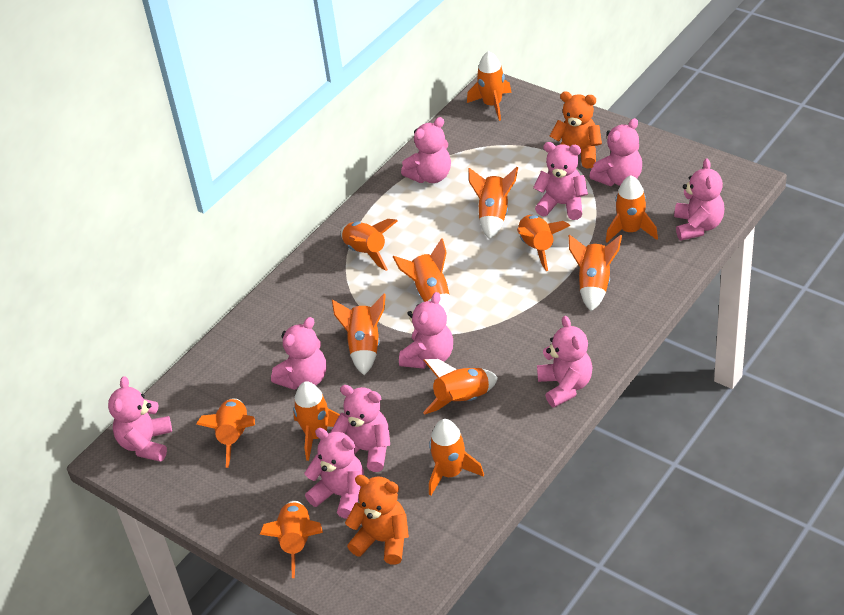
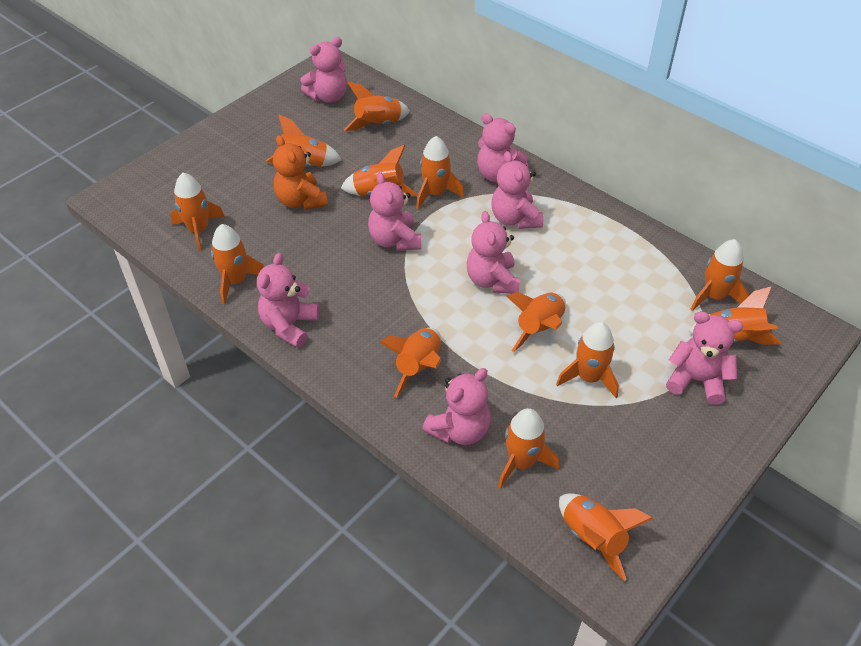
orange teddy bear: [345,475,409,565] [550,92,602,168] = 2 -> [273,135,328,210] = 1
pink teddy bear: [108,376,172,462] [271,317,326,390] [305,428,364,519] [331,385,390,472] [399,292,453,369] [401,117,451,183] [533,142,588,220] [537,316,593,407] [589,118,642,186] [674,159,724,241] = 10 -> [257,253,319,348] [301,37,347,103] [368,172,421,251] [422,368,491,445] [467,211,520,294] [477,113,528,182] [491,151,543,229] [666,311,743,405] = 8

